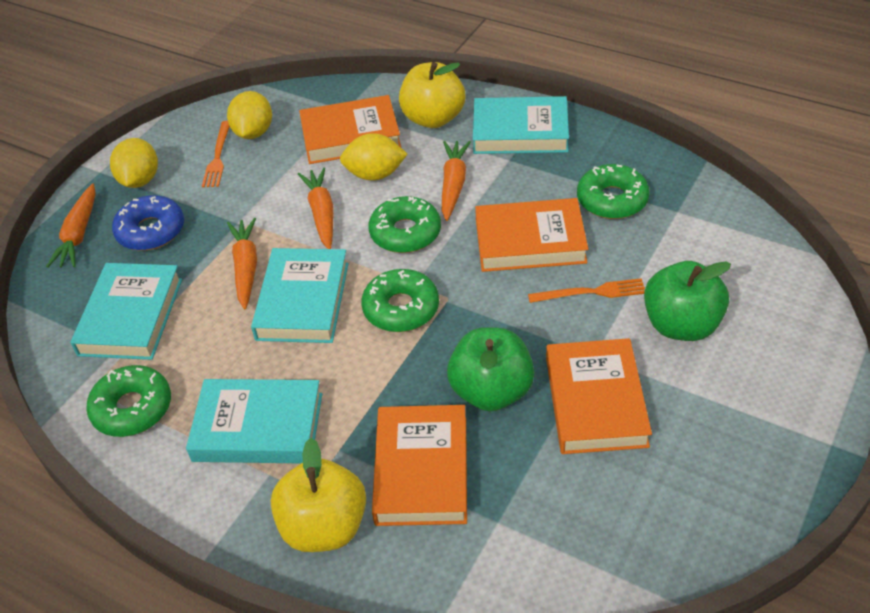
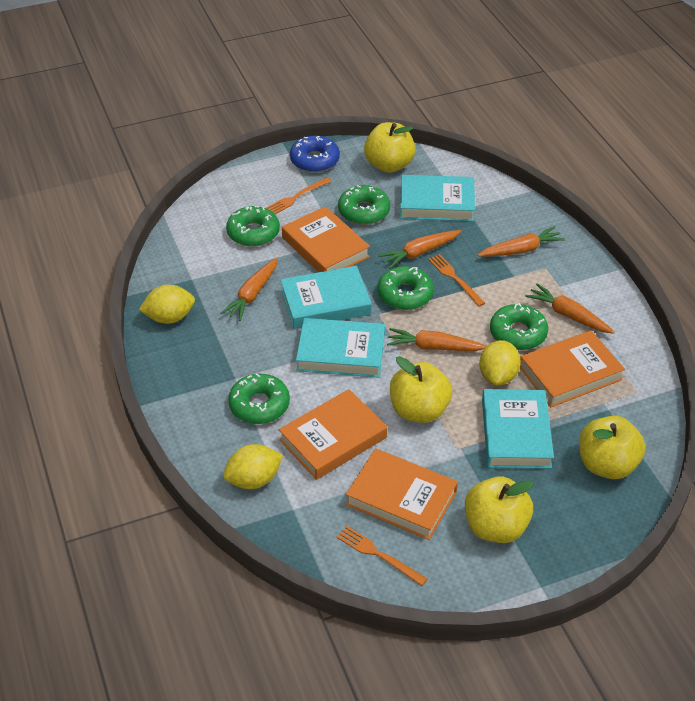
green apple: [447,327,534,411] [644,261,731,341] = 2 -> none = 0
green donut: [86,365,171,437] [361,269,439,332] [369,196,441,253] [577,164,650,219] = 4 -> [226,206,280,247] [228,374,290,424] [338,185,390,225] [377,266,434,310] [490,303,548,350] = 5
orange carrot: [46,183,96,268] [227,218,257,309] [298,168,333,249] [442,141,471,221] = 4 -> [220,258,278,321] [378,230,461,269] [387,328,487,351] [477,226,565,257] [525,283,615,334] = 5
orange fork: [202,121,230,187] [528,278,645,303] = 2 -> [266,177,331,214] [337,526,427,586] [428,254,485,306] = 3
yellow apple: [271,438,366,552] [399,62,465,128] = 2 -> [364,122,416,173] [390,356,452,423] [465,476,534,543] [579,416,646,479] = 4

